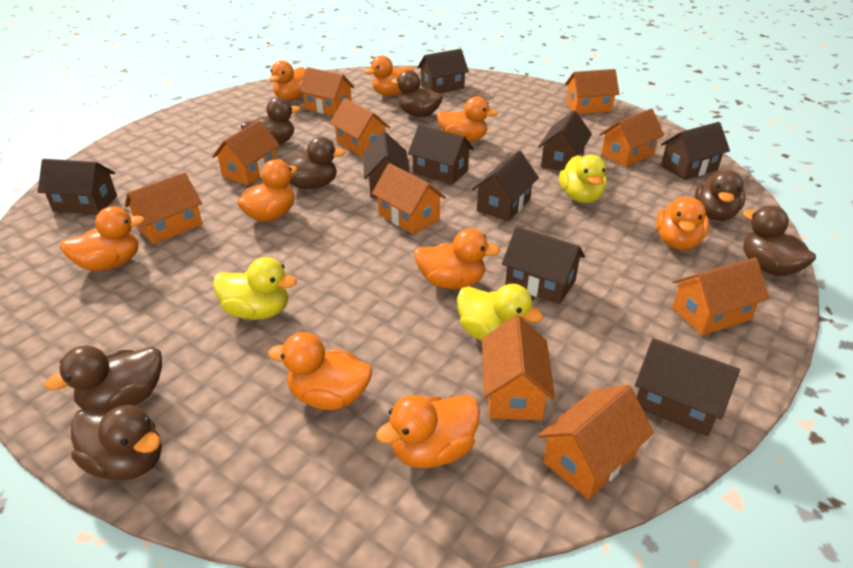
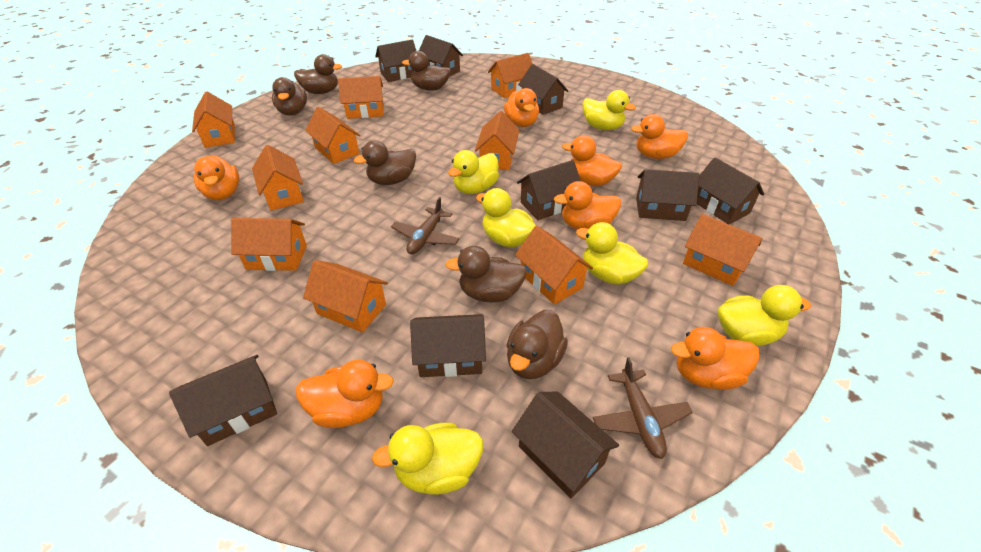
brown duck: [44,346,162,410] [71,405,162,480] [241,97,301,145] [278,137,346,189] [391,70,443,117] [694,171,745,221] [743,205,816,276] = 7 -> [272,77,307,115] [294,54,342,94] [354,140,416,185] [402,51,451,91] [445,246,527,302] [506,310,568,379] = 6
brown plane: none = 0 -> [391,197,460,254] [593,357,693,459] = 2
orange duck: [59,206,145,271] [237,160,298,222] [268,332,372,410] [270,60,306,101] [365,55,413,96] [376,395,480,468] [414,228,501,289] [437,96,498,142] [656,196,709,250] = 9 -> [194,155,240,200] [296,359,394,428] [504,88,539,127] [554,181,621,230] [562,135,622,186] [631,114,688,159] [671,327,760,390] = 7
yellow duck: [213,257,297,320] [457,284,543,341] [559,155,607,203] = 3 -> [372,423,483,495] [448,150,499,194] [476,188,536,248] [576,222,648,285] [582,90,636,130] [718,285,811,346] = 6

